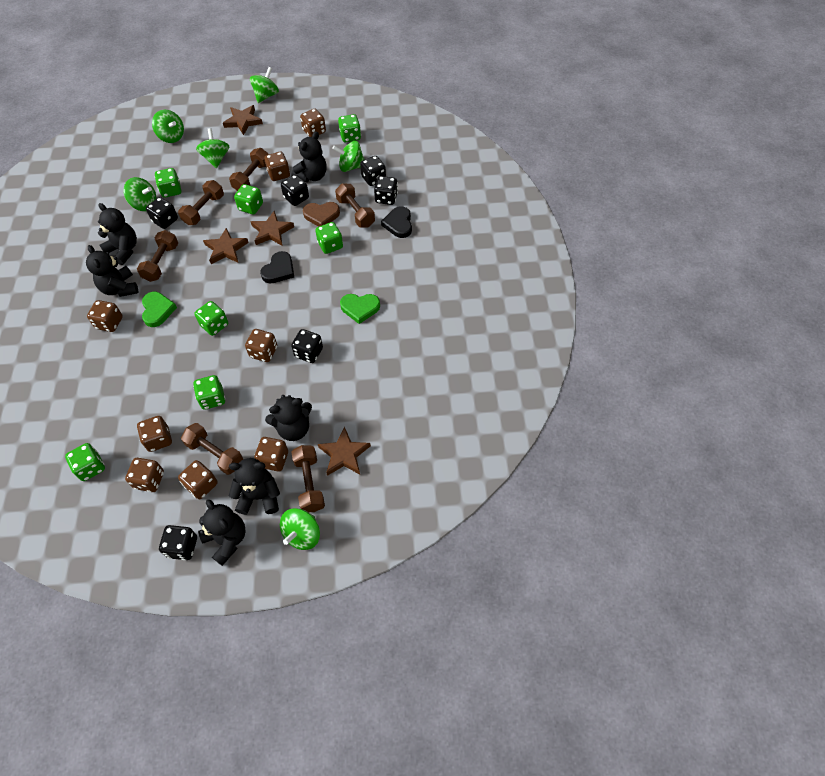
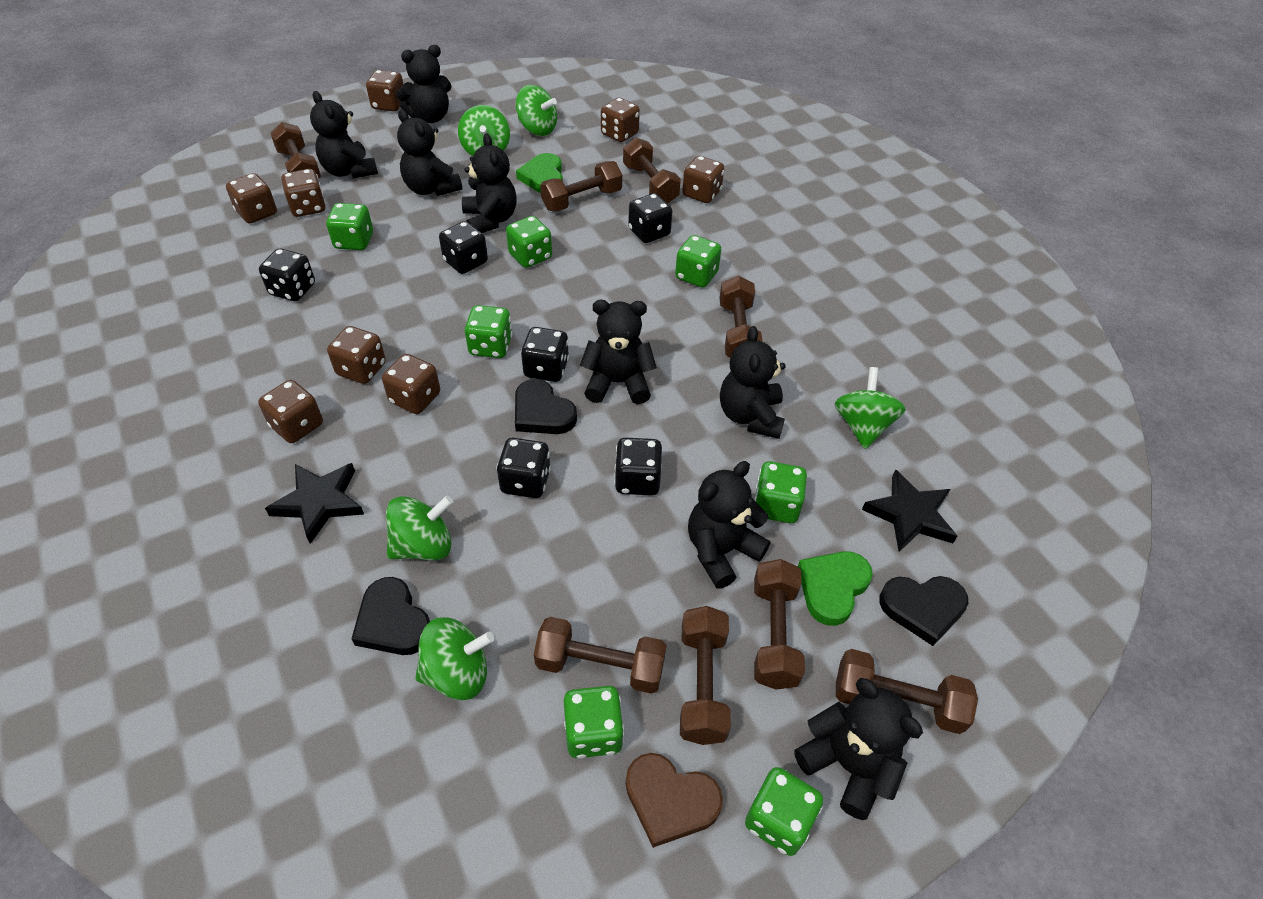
black heart: [260,251,294,283] [381,206,412,238] = 2 -> [351,577,430,655] [515,379,577,434] [879,576,968,646] = 3
black star: none = 0 -> [265,463,364,544] [862,469,957,552] = 2
black teddy bear: [86,245,138,297] [98,203,137,265] [198,499,246,566] [229,458,280,515] [265,395,312,441] [292,131,327,182] = 6 -> [310,91,378,179] [396,45,452,123] [397,109,462,196] [462,134,517,233] [580,300,657,404] [688,461,770,589] [720,326,786,439] [794,678,923,820] = 8
brown dumbbell: [137,230,178,282] [178,180,224,225] [181,423,243,475] [229,148,269,191] [292,445,325,512] [335,183,375,227] = 6 -> [270,122,321,179] [534,617,666,694] [540,161,622,212] [623,138,681,204] [680,606,731,745] [719,276,763,357] [754,559,805,690] [836,649,978,734] = 8
brown star: [203,228,249,264] [223,105,263,135] [250,211,294,246] [318,427,371,476] = 4 -> none = 0
green spinning top: [124,177,156,211] [152,110,184,143] [196,128,229,168] [250,67,279,103] [280,508,320,550] [332,141,364,172] = 6 -> [386,495,453,561] [415,617,494,700] [458,105,510,156] [516,85,557,136] [834,367,906,449] = 5

